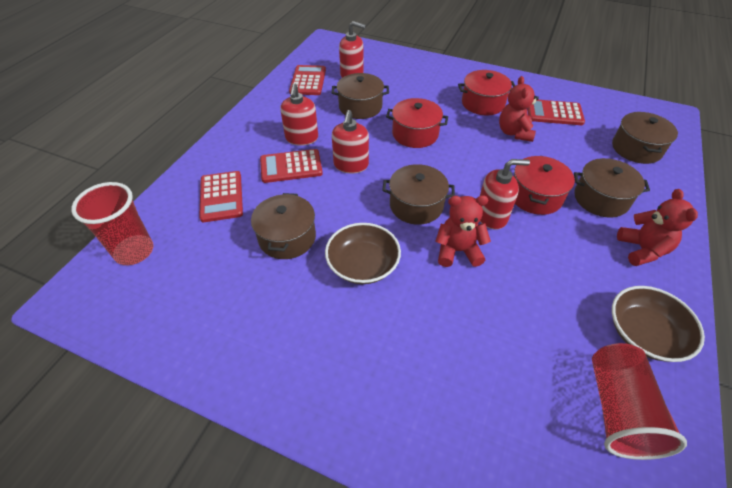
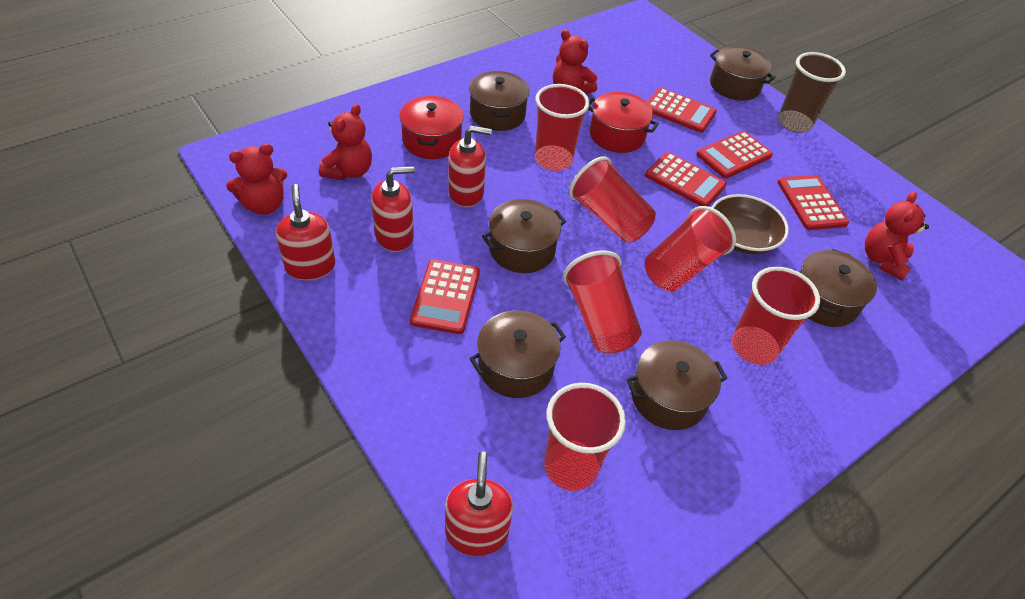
brown bowl: [325,223,401,284] [612,286,705,362] = 2 -> [712,194,789,254] = 1
brown cup: none = 0 -> [778,52,846,133] = 1
brown pot: [251,193,316,259] [332,73,389,119] [382,164,455,225] [574,158,650,218] [612,112,678,164] = 5 -> [469,71,530,131] [469,310,566,398] [482,199,566,273] [626,340,727,430] [710,46,775,101] [799,249,877,327] = 6
red calculator: [199,171,243,222] [260,149,323,183] [289,65,326,95] [527,100,585,125] = 4 -> [410,259,480,334] [645,152,727,206] [647,88,717,133] [696,131,773,178] [777,175,849,230] = 5
red cup: [71,182,154,265] [592,343,687,460] = 2 -> [535,84,590,171] [544,383,626,491] [563,250,642,354] [569,156,656,243] [645,206,736,291] [732,267,820,365] = 6
red pot: [386,98,448,148] [458,70,515,115] [514,156,575,215] = 3 -> [399,96,464,159] [588,92,659,153] = 2
red teddy bear: [435,195,491,267] [499,76,539,142] [617,189,698,266] = 3 -> [226,144,287,215] [319,104,372,180] [553,29,597,94] [865,192,929,281] = 4

